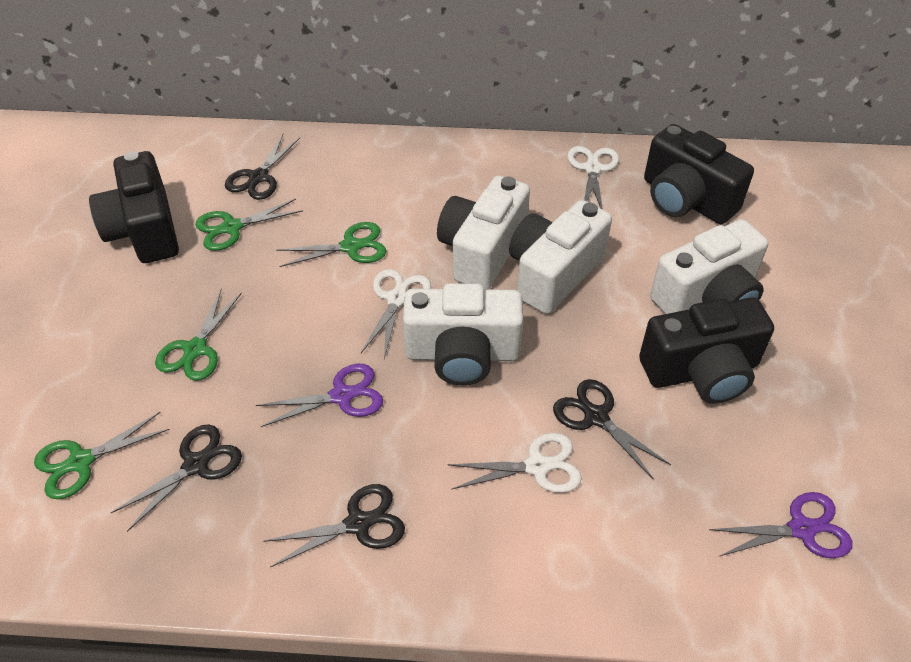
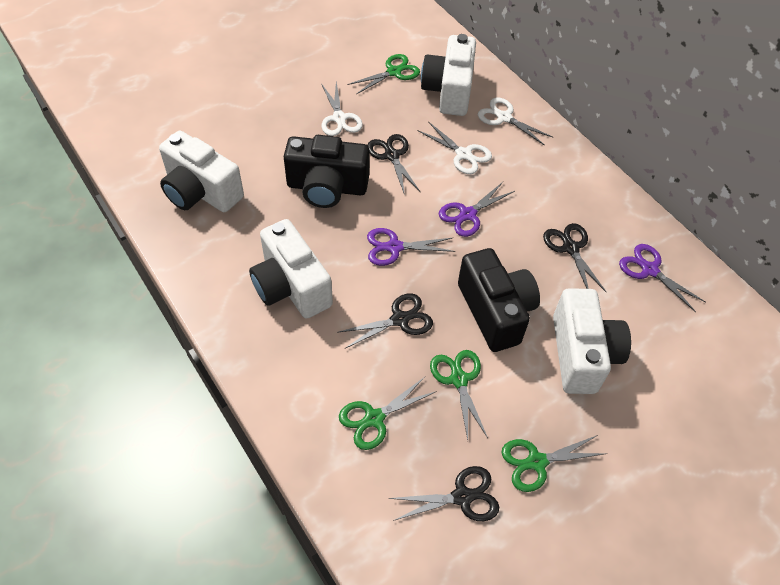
black camera: [89,151,179,263] [639,297,774,404] [644,124,754,224] = 3 -> [283,135,370,208] [458,248,540,352] = 2
purple scissors: [256,364,383,427] [709,492,853,558] = 2 -> [367,228,455,266] [439,182,515,237] [619,244,706,312] = 3

